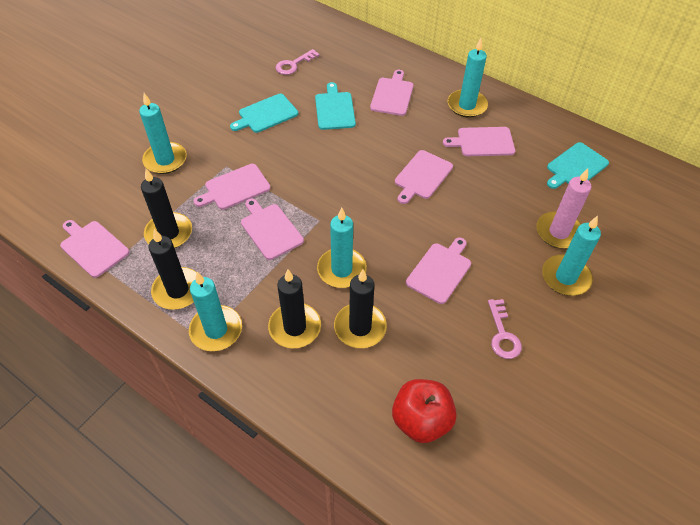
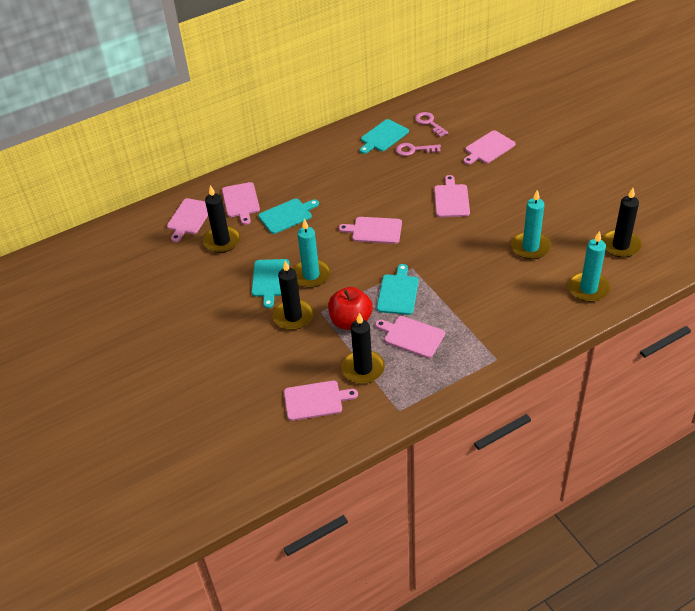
pink candle: [536,168,591,249] = 1 -> none = 0
turquoise candle: [139,93,187,174] [189,272,242,351] [317,208,367,288] [448,38,488,118] [542,216,601,296] = 5 -> [293,219,331,288] [511,190,551,259] [568,231,610,302] = 3
turquoise cutting board: [230,94,298,133] [315,82,356,130] [547,142,609,189] = 3 -> [251,259,289,308] [258,198,319,234] [360,119,409,154] [377,264,419,315] = 4

